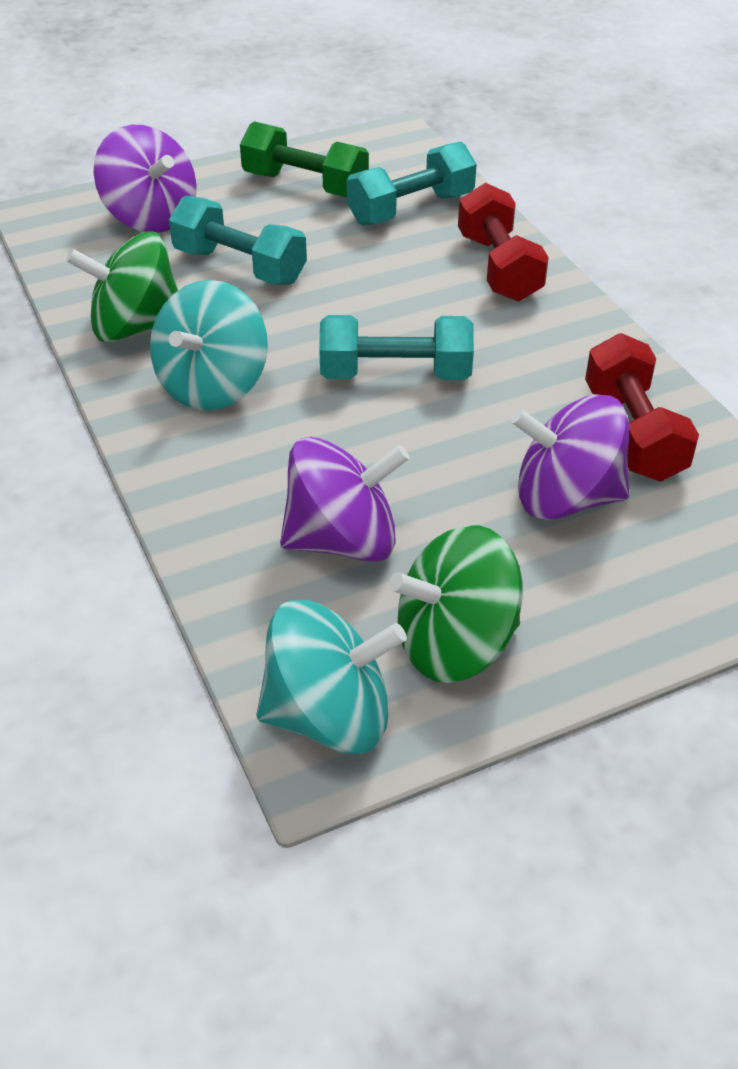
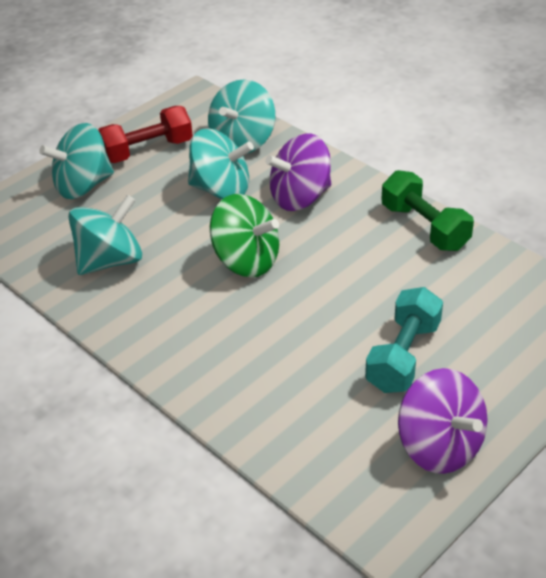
green spinning top: [66,231,178,343] [389,525,523,683] = 2 -> [210,194,279,278] = 1
purple spinning top: [94,125,197,233] [280,437,410,562] [511,394,629,520] = 3 -> [265,134,331,211] [398,368,488,474] = 2
red dumbbell: [458,183,549,301] [585,333,699,482] = 2 -> [98,106,193,163] = 1
turquoise dumbbell: [169,196,307,285] [319,315,474,380] [347,142,477,226] = 3 -> [365,287,443,393] = 1
turquoise spinning top: [150,280,268,411] [256,600,407,754] = 2 -> [39,123,114,199] [68,195,142,275] [188,128,254,199] [208,79,275,154] = 4

